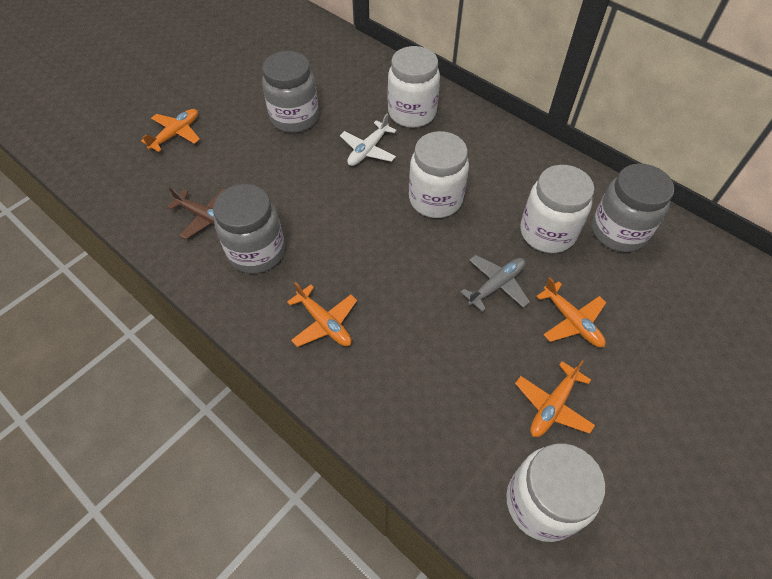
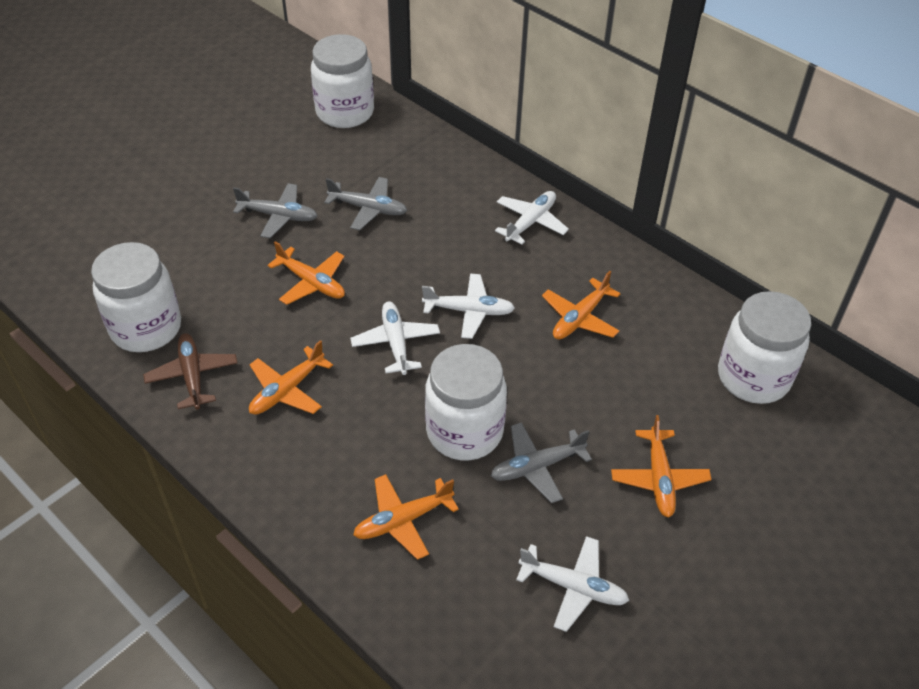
grey jar: [213,184,285,274] [262,51,319,133] [592,164,674,252] = 3 -> none = 0
grey plane: [461,255,530,312] = 1 -> [233,183,318,238] [324,177,407,230] [491,422,592,503] = 3
orange plane: [141,109,200,152] [287,282,357,347] [515,360,595,437] [536,278,606,347] = 4 -> [249,340,333,415] [267,241,345,305] [353,474,459,560] [542,271,621,339] [611,415,712,518] = 5
white plane: [340,113,397,166] = 1 -> [350,302,440,375] [422,274,515,339] [495,191,569,245] [516,536,629,632] = 4

